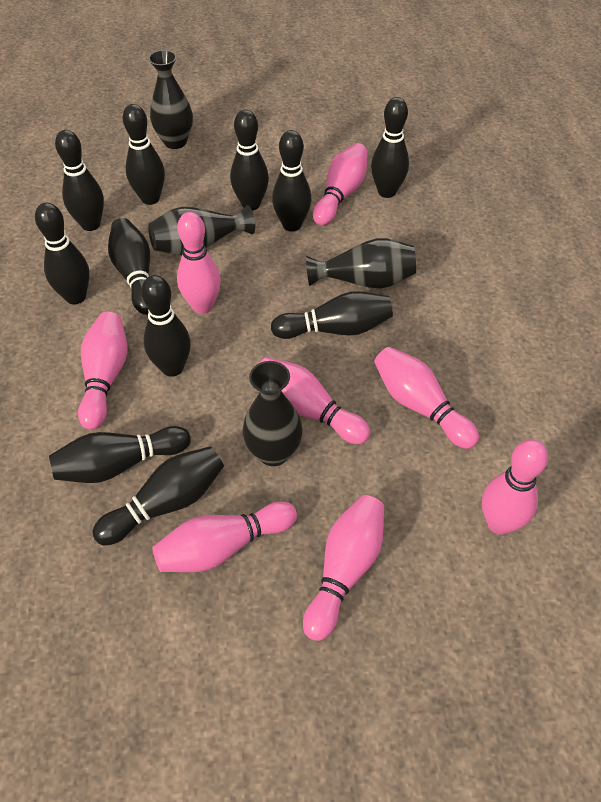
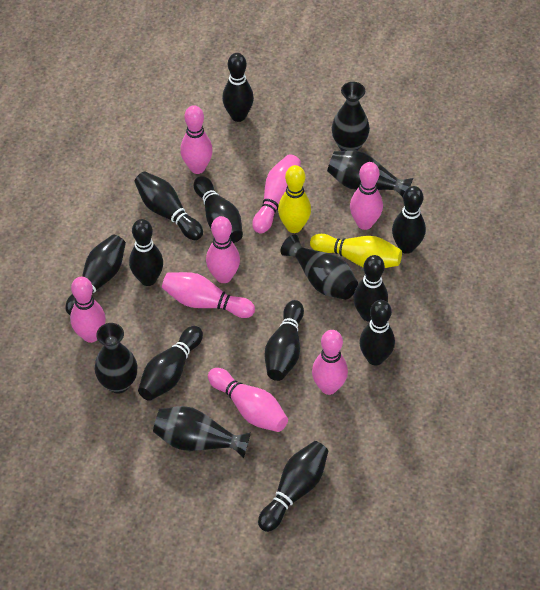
black vase: [148,50,193,149] [148,205,255,256] [242,361,303,466] [306,238,416,289] = 4 -> [94,323,137,394] [153,406,251,458] [281,235,358,300] [327,150,413,197] [332,82,370,151] = 5
yellow bowling pin: none = 0 -> [278,165,311,233] [310,234,402,268] = 2

